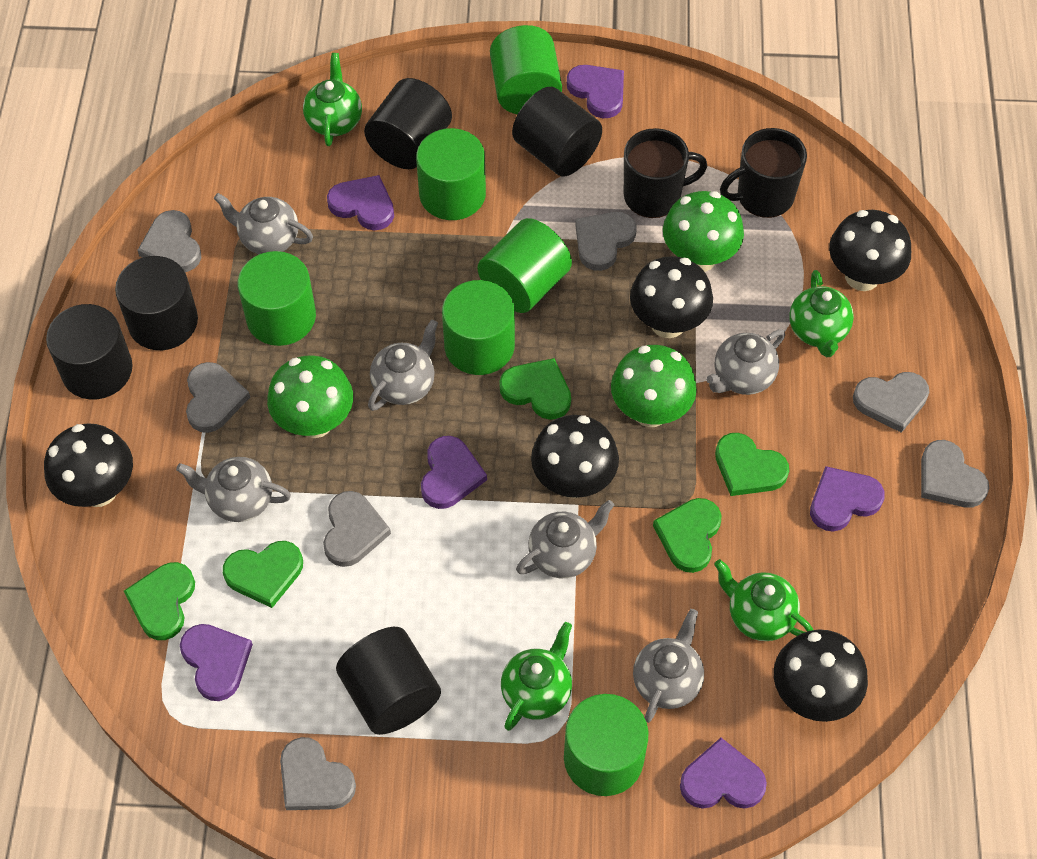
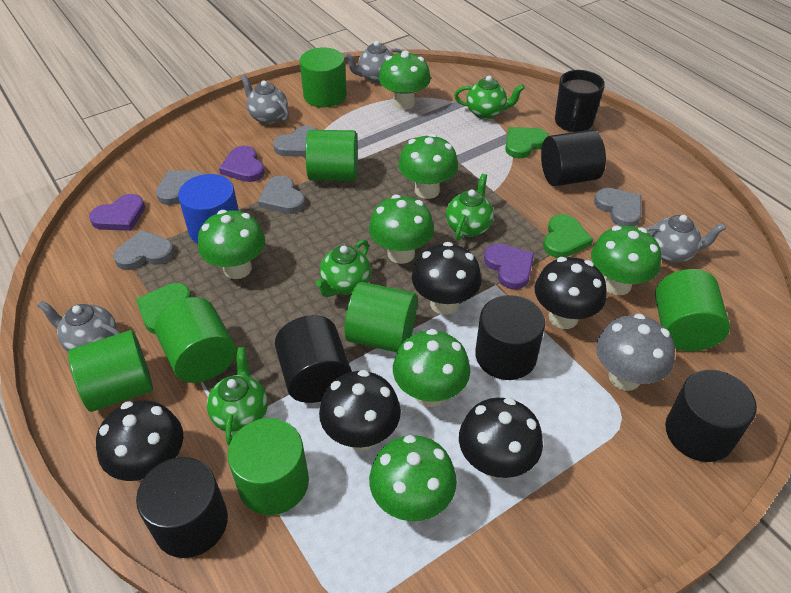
black mug: [624,128,707,218] [720,128,807,218] = 2 -> [555,70,605,132] = 1
blue cylinder: none = 0 -> [178,174,239,244] = 1
green cylinder: [238,251,316,346] [416,128,486,220] [442,280,515,375] [478,218,572,313] [490,25,562,114] [564,694,649,796] = 6 -> [68,330,153,412] [155,297,236,383] [228,418,309,515] [300,47,347,107] [305,130,358,181] [344,282,417,352] [655,269,730,351] = 7
green heart: [124,562,195,640] [223,541,303,608] [499,358,571,420] [653,498,721,573] [715,433,789,496] = 5 -> [136,283,191,334] [505,127,549,158] [543,214,593,258] = 3
green mushroom: [267,355,353,438] [611,345,697,427] [663,191,744,272] = 3 -> [198,210,265,279] [369,195,434,264] [369,435,457,521] [379,50,431,110] [393,329,470,407] [398,134,458,199] [591,226,661,295] = 7
grey heart: [137,210,201,272] [186,362,250,433] [280,737,356,810] [323,491,391,567] [575,212,637,271] [853,372,929,433] [921,440,989,508] = 7 -> [113,230,174,270] [156,170,204,205] [258,175,305,214] [273,126,317,157] [594,188,642,227] = 5
grey mushroom: none = 0 -> [596,313,675,391] = 1
grey teapot: [176,457,291,522] [214,193,313,254] [368,320,438,411] [516,500,614,578] [633,609,704,723] [706,329,785,395] = 6 -> [37,301,120,352] [241,75,289,124] [344,41,403,83] [645,215,726,263] = 4
purple heart: [180,624,253,701] [327,175,394,230] [421,436,487,509] [567,65,624,118] [680,738,767,809] [810,466,885,532] = 6 -> [89,194,145,231] [219,146,265,182] [484,244,534,289] = 3

